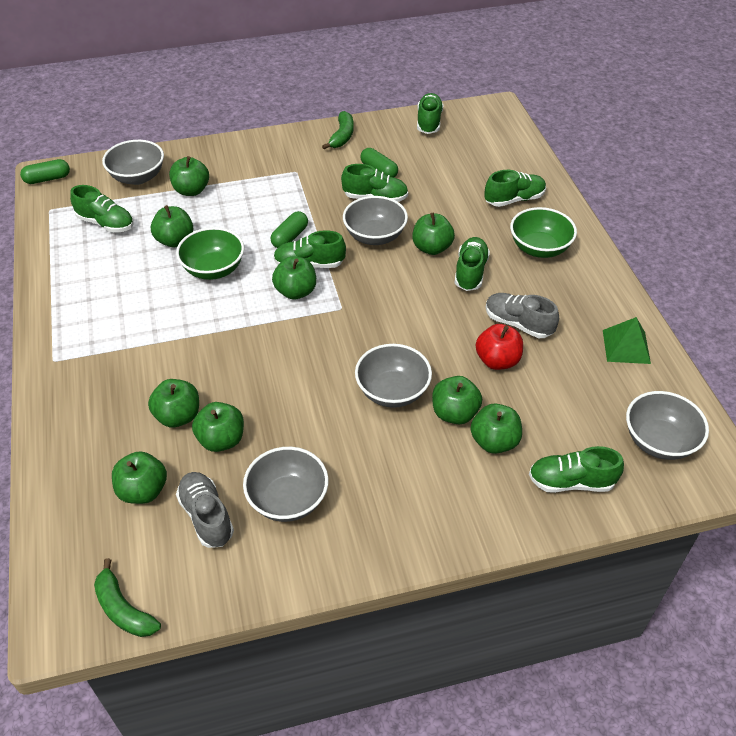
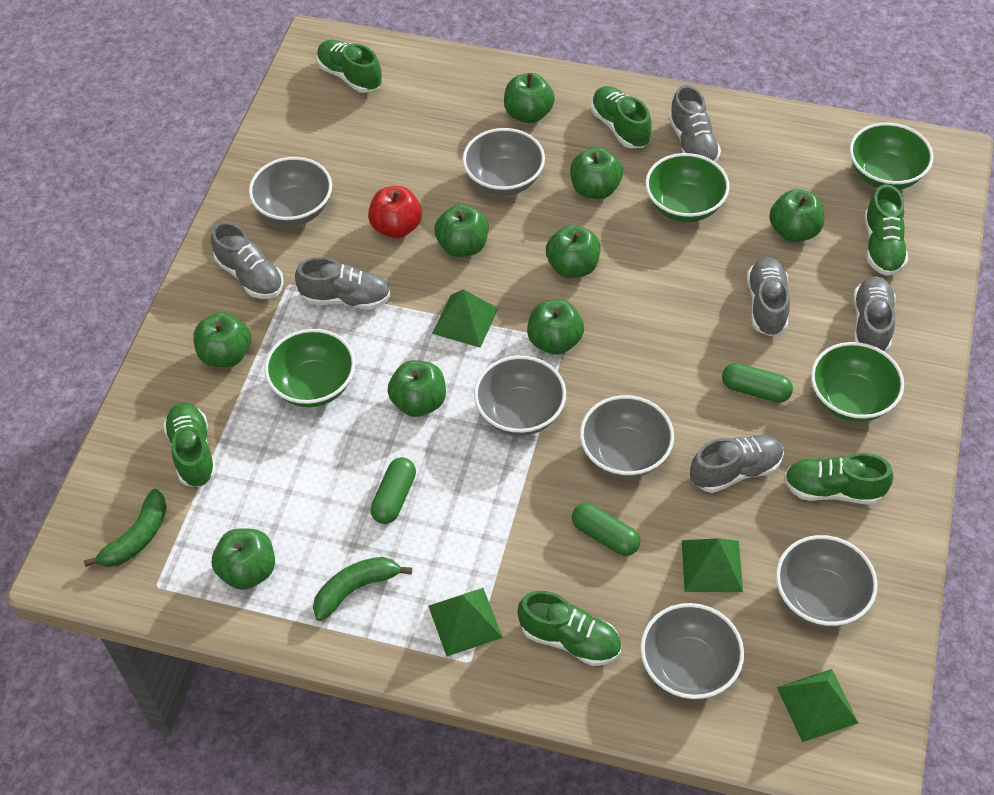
green bowl: [176,227,244,280] [510,207,577,258] = 2 -> [264,329,355,407] [645,153,730,222] [811,342,904,422] [849,123,933,190] = 4
green pyramid: [603,317,651,364] = 1 -> [428,588,503,656] [432,289,498,348] [682,538,743,592] [777,669,858,742] = 4
green shoe: [70,185,134,233] [273,230,346,268] [341,164,408,202] [417,93,444,134] [455,237,490,291] [484,170,546,207] [529,446,624,493] = 7 -> [163,403,216,487] [317,40,382,93] [518,591,621,666] [591,86,652,149] [784,453,893,505] [864,184,908,276] = 6
grey bowl: [102,140,164,185] [243,447,328,522] [343,196,408,245] [355,344,432,408] [626,391,709,460] = 5 -> [249,157,332,226] [462,128,545,196] [474,356,566,436] [580,395,674,478] [640,603,744,700] [776,535,878,627] = 6
grey shoe: [176,472,234,548] [486,293,559,338] = 2 -> [211,222,284,299] [295,257,391,310] [669,85,721,162] [690,435,784,493] [747,257,790,336] [853,276,896,352] = 6

